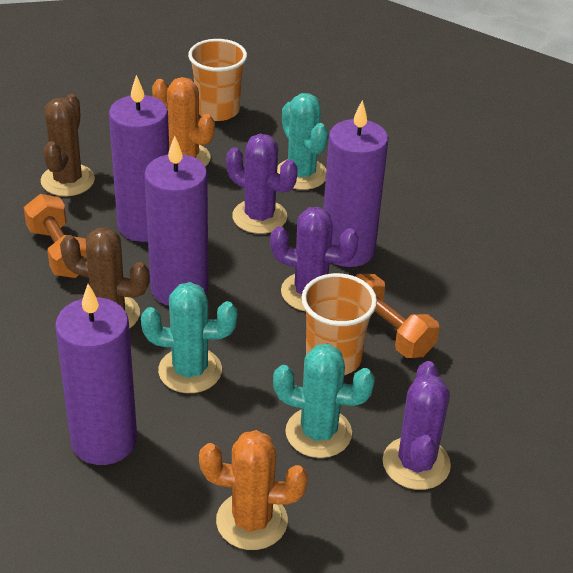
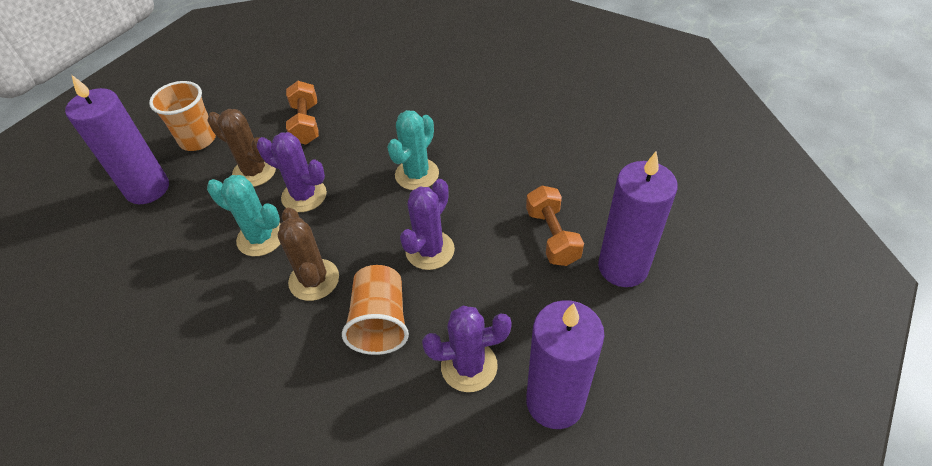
orange cactus: [152,77,215,167] [199,430,308,550] = 2 -> none = 0
purple candle: [55,284,137,465] [109,75,169,242] [144,136,208,306] [323,100,388,267] = 4 -> [65,74,169,204] [526,300,604,429] [598,151,678,287] = 3
turquoise cactus: [141,282,237,393] [273,344,375,458] [277,93,328,190] = 3 -> [207,175,281,256] [387,110,439,190] = 2

